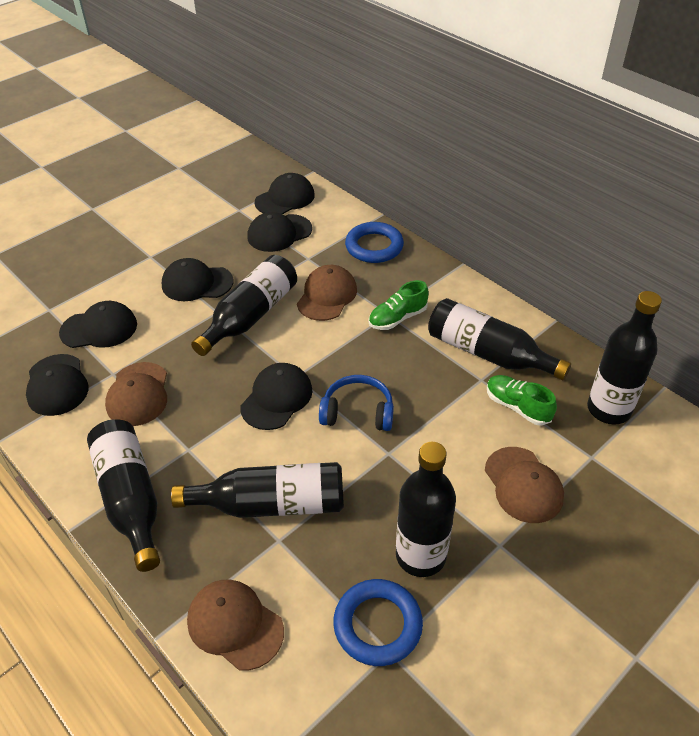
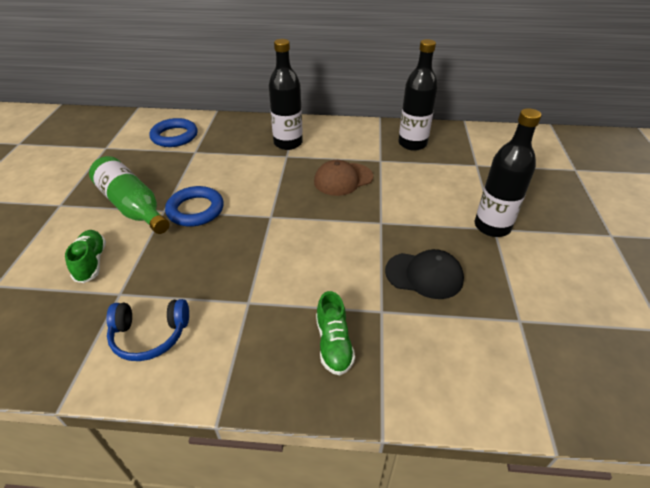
black bottle: [87,419,160,572] [171,462,344,518] [191,255,297,356] [396,442,456,577] [428,298,571,380] [587,291,662,424] = 6 -> [269,39,303,150] [398,39,438,151] [475,108,541,237] = 3
black cap: [26,354,89,416] [59,301,137,348] [162,258,233,301] [240,363,313,430] [247,212,312,252] [255,173,315,214] = 6 -> [385,249,464,299] = 1
brown cap: [105,362,167,426] [187,580,284,670] [297,265,357,321] [485,447,564,523] = 4 -> [314,160,373,196] = 1
green bottle: none = 0 -> [89,156,169,234] = 1

